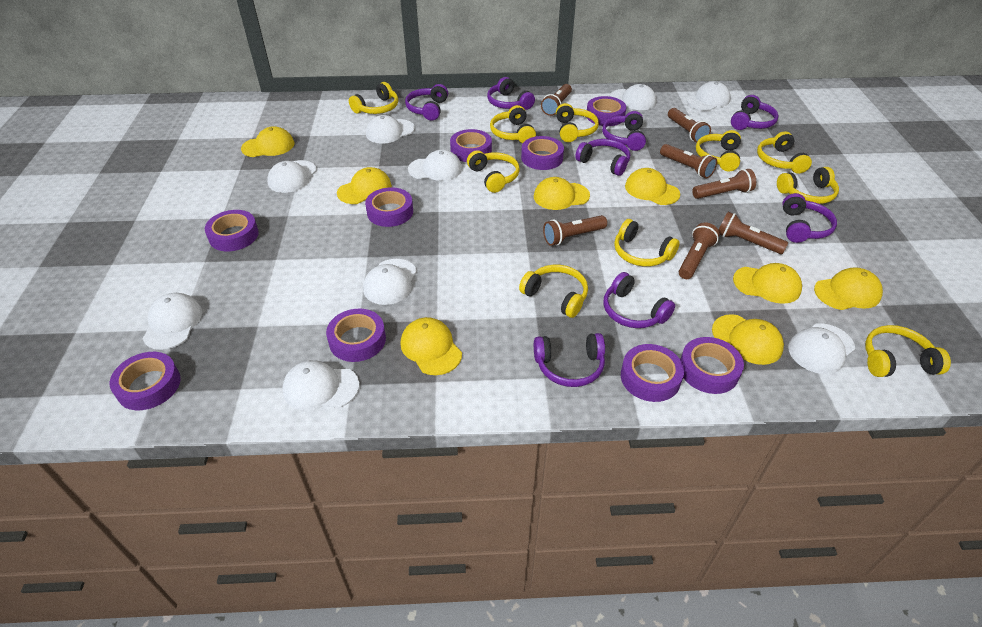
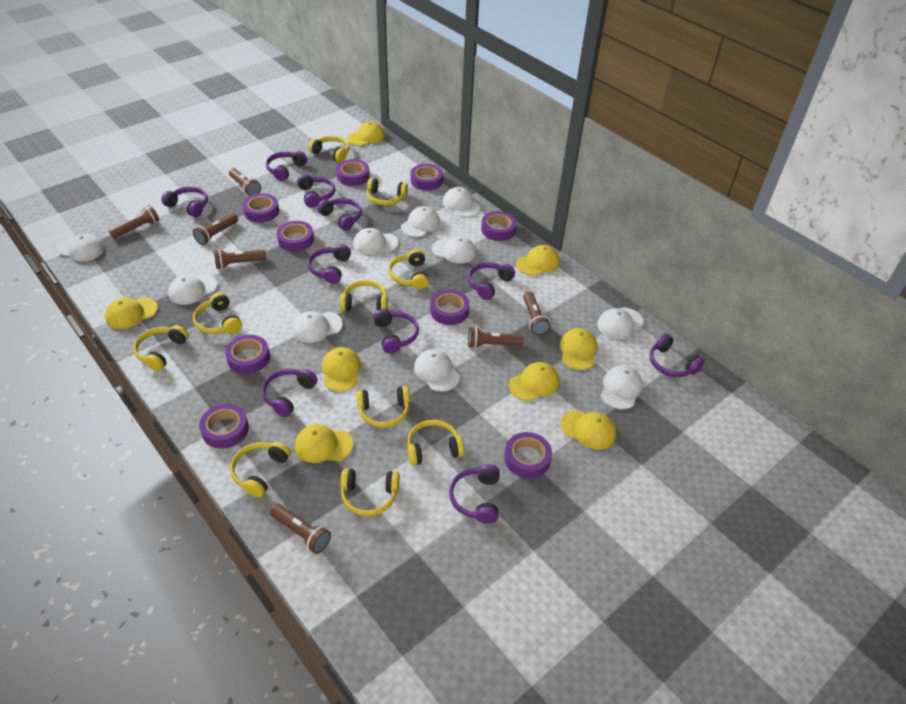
purple headphones: [405,84,448,121] [487,77,535,110] [534,333,605,387] [575,139,630,176] [602,111,646,151] [603,272,675,328] [731,95,779,130] [782,193,837,243] = 8 -> [161,187,208,217] [262,369,318,417] [266,151,307,181] [297,174,335,208] [308,244,351,284] [317,198,362,231] [373,309,419,354] [449,464,500,524] [468,262,515,300] [650,333,704,377] = 10
white cap: [143,293,202,350] [267,160,317,193] [282,360,359,411] [363,259,417,305] [366,115,415,144] [408,150,462,181] [610,84,656,110] [687,81,731,111] [788,323,855,374] = 9 -> [57,234,105,261] [168,274,218,305] [292,311,343,343] [353,228,398,255] [401,206,440,237] [414,349,460,392] [432,236,476,264] [443,187,481,217] [597,307,644,339] [601,365,643,409] = 10

